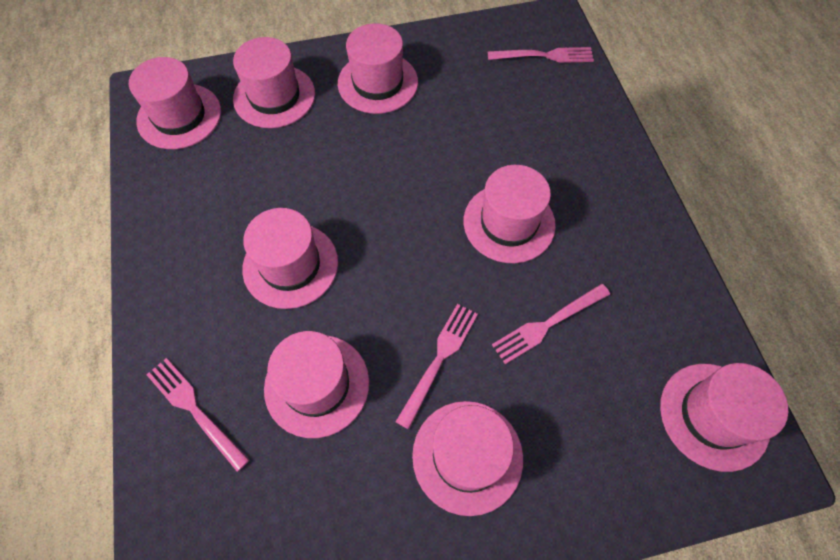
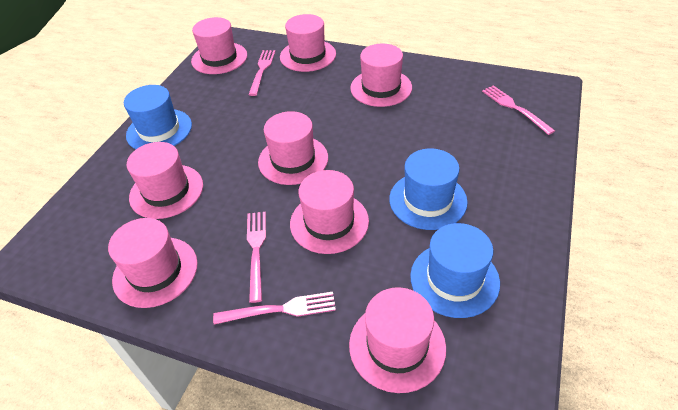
blue hat: none = 0 -> [124,85,192,149] [389,149,468,230] [410,223,500,318] = 3

